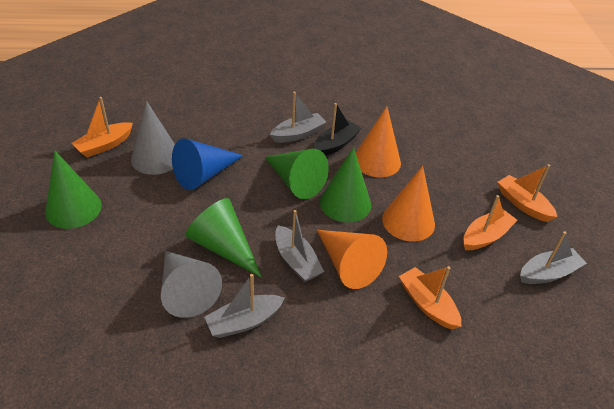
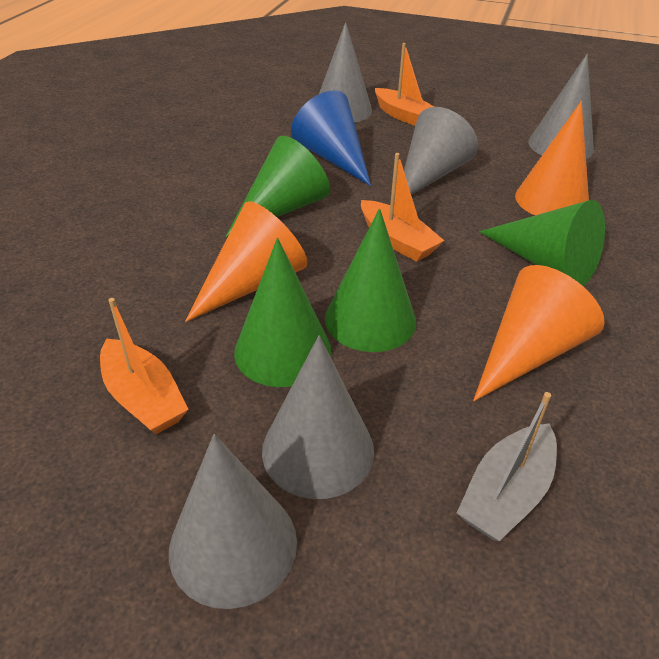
black boat: [314,103,361,156] = 1 -> none = 0
grey boat: [204,274,284,338] [270,92,326,143] [275,210,324,282] [520,231,587,284] = 4 -> [457,392,557,541] = 1
grey cone: [131,101,175,175] [161,251,222,318] = 2 -> [169,434,297,609] [262,336,374,499] [319,22,372,123] [404,107,478,195] [528,54,594,159] = 5
orange boat: [72,97,133,158] [399,266,461,329] [463,195,517,250] [498,164,557,222] = 4 -> [100,298,189,434] [361,153,444,262] [375,43,434,126] = 3

